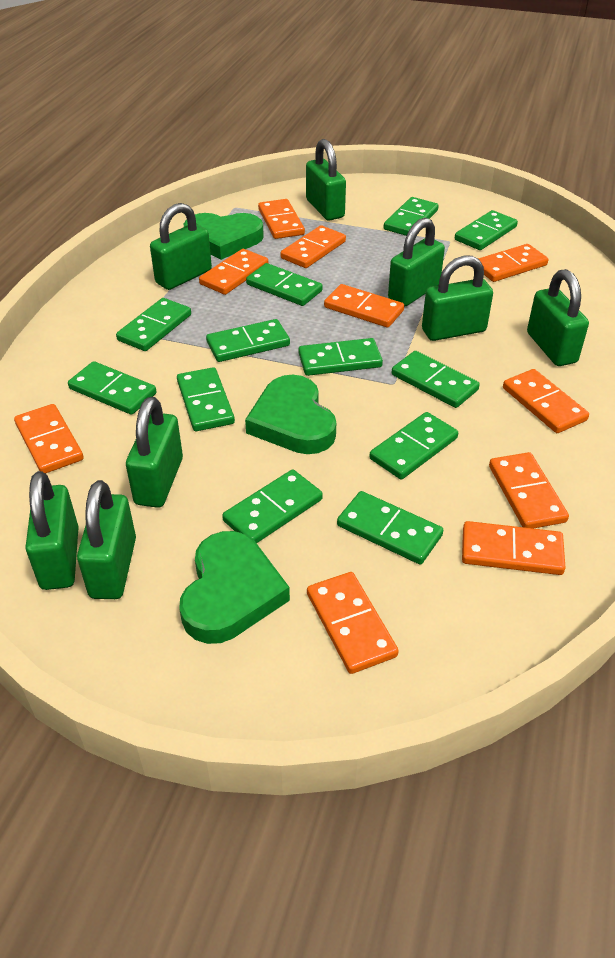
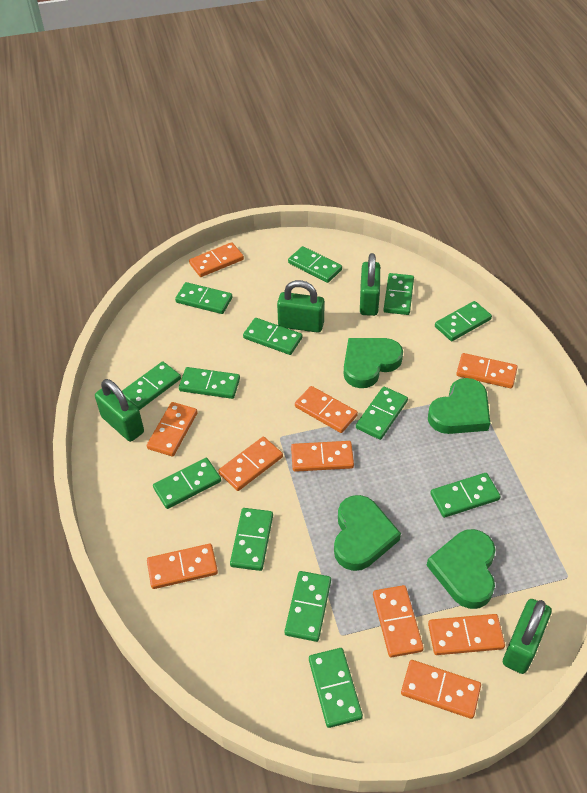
green domino: [68,361,157,415] [116,298,191,351] [177,367,235,431] [206,319,290,362] [222,470,323,543] [246,263,323,306] [298,338,383,376] [337,491,443,564] [369,412,458,479] [384,197,439,236] [392,351,480,408] [455,210,518,250] = 12 -> [122,361,181,410] [153,458,221,509] [175,282,232,314] [179,367,240,399] [230,508,273,571] [243,318,302,355] [285,571,331,642] [288,246,342,283] [309,648,363,728] [356,386,408,440] [383,273,414,315] [430,473,501,518] [435,301,492,341] = 13
green heart: [179,531,290,644] [184,213,264,260] [245,375,336,454] = 3 -> [334,495,401,571] [344,338,403,388] [426,529,495,609] [428,378,490,434] = 4
green padlock: [25,471,79,590] [77,480,136,599] [126,397,183,508] [150,203,212,290] [306,139,346,220] [388,218,445,306] [422,255,493,341] [527,269,589,366] = 8 -> [95,379,144,442] [277,280,325,333] [360,253,380,316] [503,599,552,674] = 4

